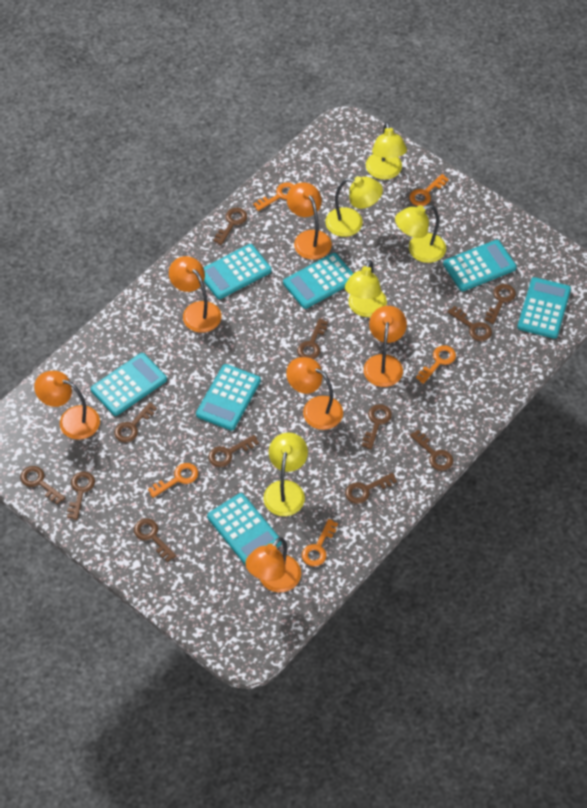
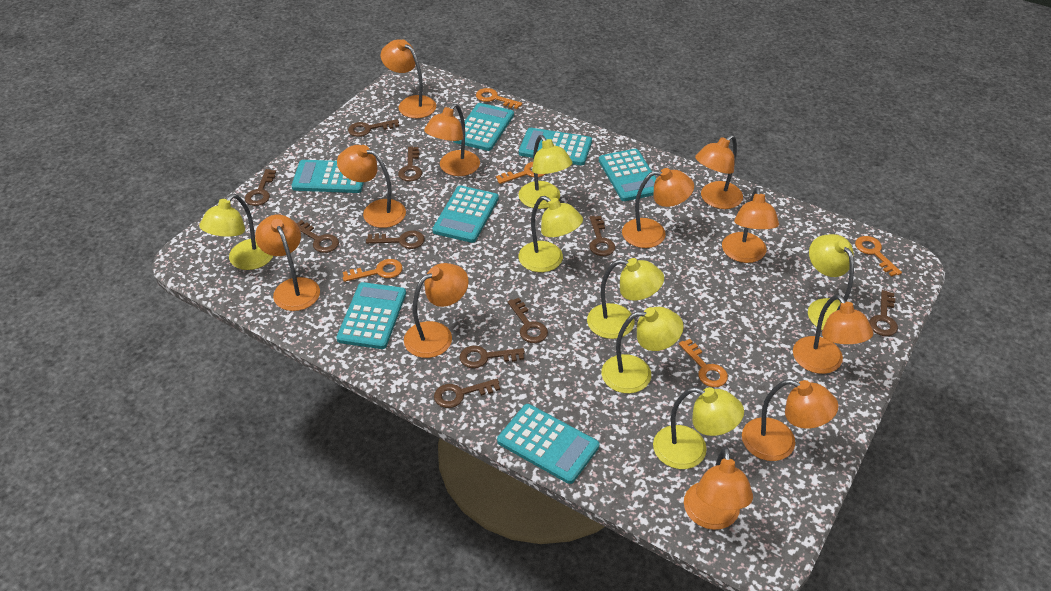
brown key: [20,466,65,505] [67,471,95,520] [114,402,157,443] [134,518,176,562] [208,435,259,467] [213,208,247,245] [297,318,328,359] [345,473,397,504] [362,404,392,449] [410,430,453,471] [447,306,492,341] [485,284,516,324] = 12 -> [245,169,276,206] [296,220,339,253] [348,119,399,137] [366,231,425,249] [398,147,422,182] [434,379,500,408] [459,345,525,368] [508,298,548,343] [589,216,615,256] [869,290,898,336] = 10
orange lamp: [34,371,100,440] [169,256,221,333] [246,537,301,592] [286,357,343,430] [287,182,332,260] [364,306,407,387] = 6 -> [255,214,320,311] [337,145,406,228] [381,39,436,118] [404,263,469,358] [424,104,480,176] [622,168,694,248] [684,447,753,530] [695,135,743,209] [722,187,779,263] [742,379,838,461] [793,294,873,374] = 11
yellow lamp: [263,433,308,516] [326,176,383,237] [345,260,387,317] [366,122,407,180] [395,205,446,263] = 5 -> [199,194,273,270] [518,135,573,209] [519,196,583,272] [587,258,664,339] [601,307,684,394] [653,387,744,469] [808,234,854,330] = 7

